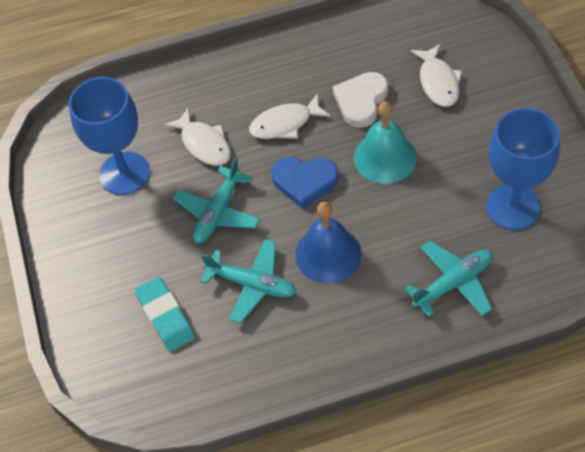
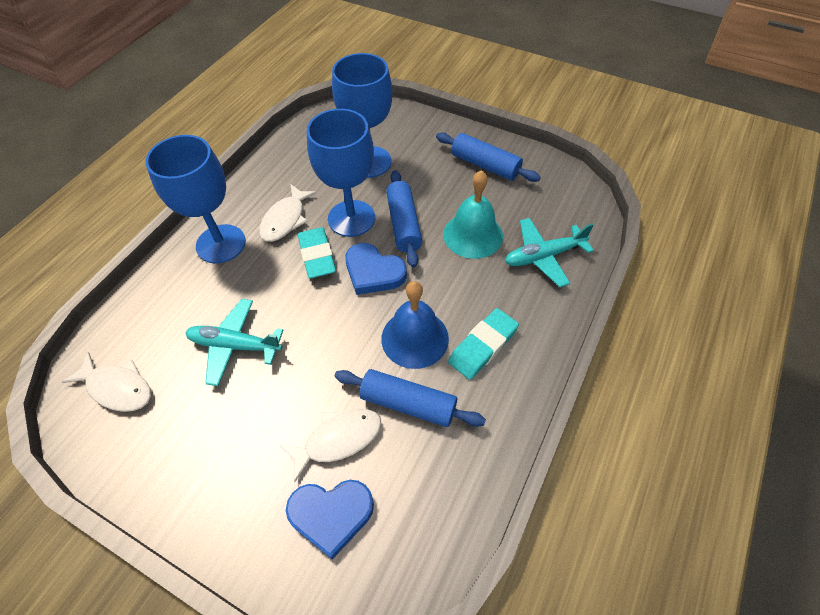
blue goblet: [69,77,150,195] [486,108,560,230] = 2 -> [146,135,246,263] [307,109,375,237] [332,53,393,178] = 3
blue heart: [271,157,339,209] = 1 -> [286,480,374,559] [345,243,407,295] = 2
blue rolling pin: none = 0 -> [335,369,486,427] [386,170,422,267] [436,132,541,182] = 3
turquoise eraser: [135,277,195,352] = 1 -> [298,227,336,278] [448,308,519,380] = 2
turquoise plane: [173,157,261,244] [201,239,296,324] [404,240,493,317] = 3 -> [185,299,284,386] [505,218,594,287] = 2
white heart: [333,72,388,128] = 1 -> none = 0

